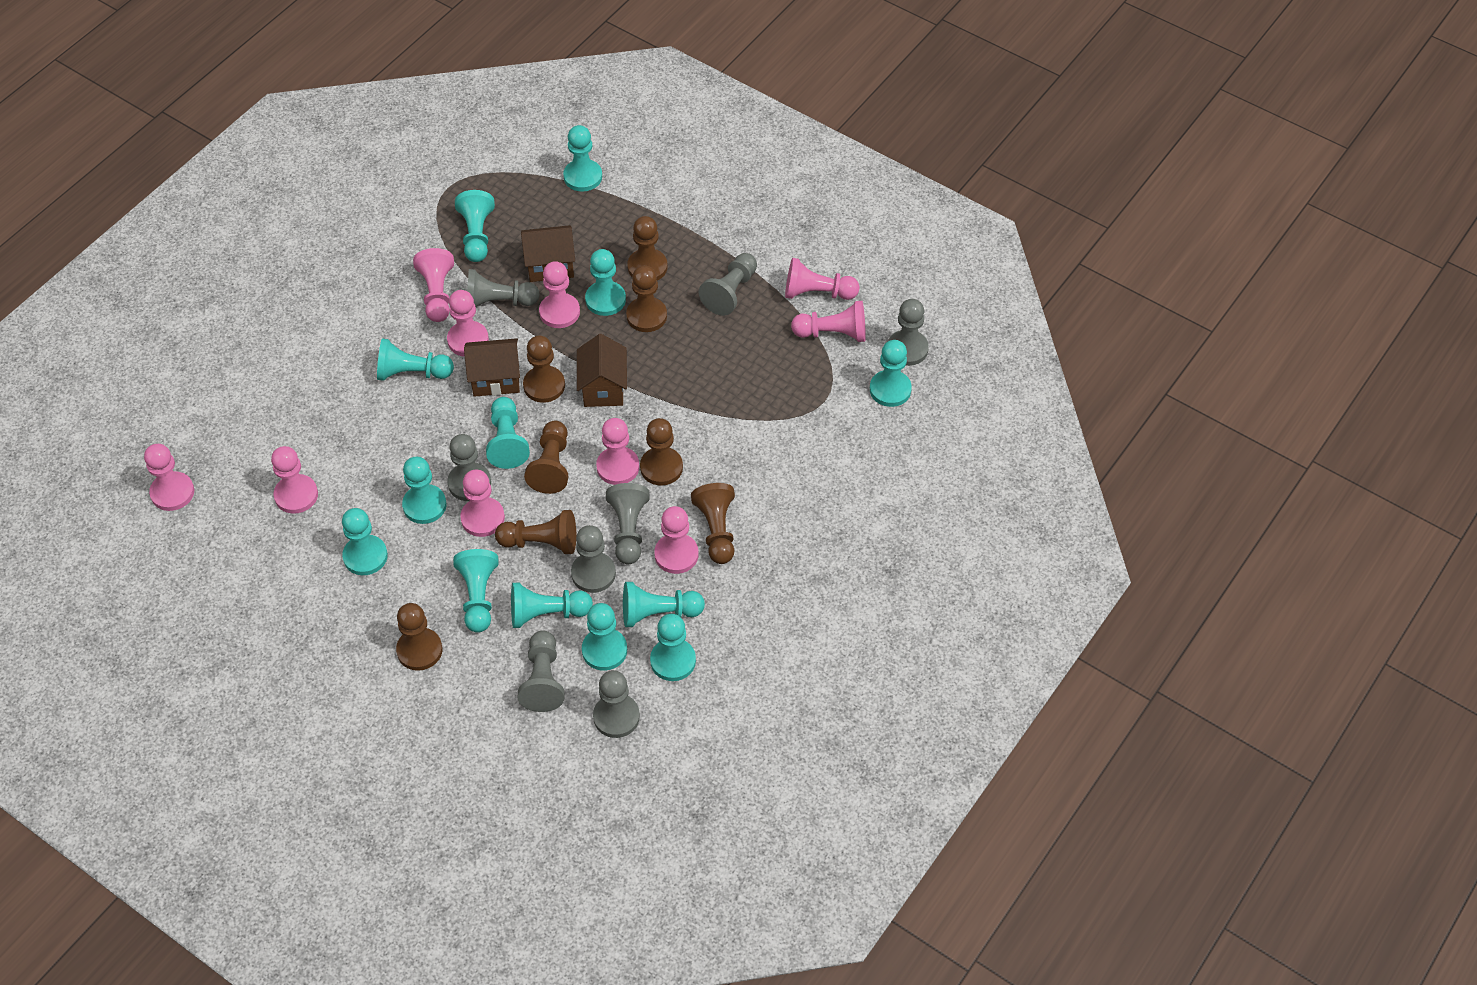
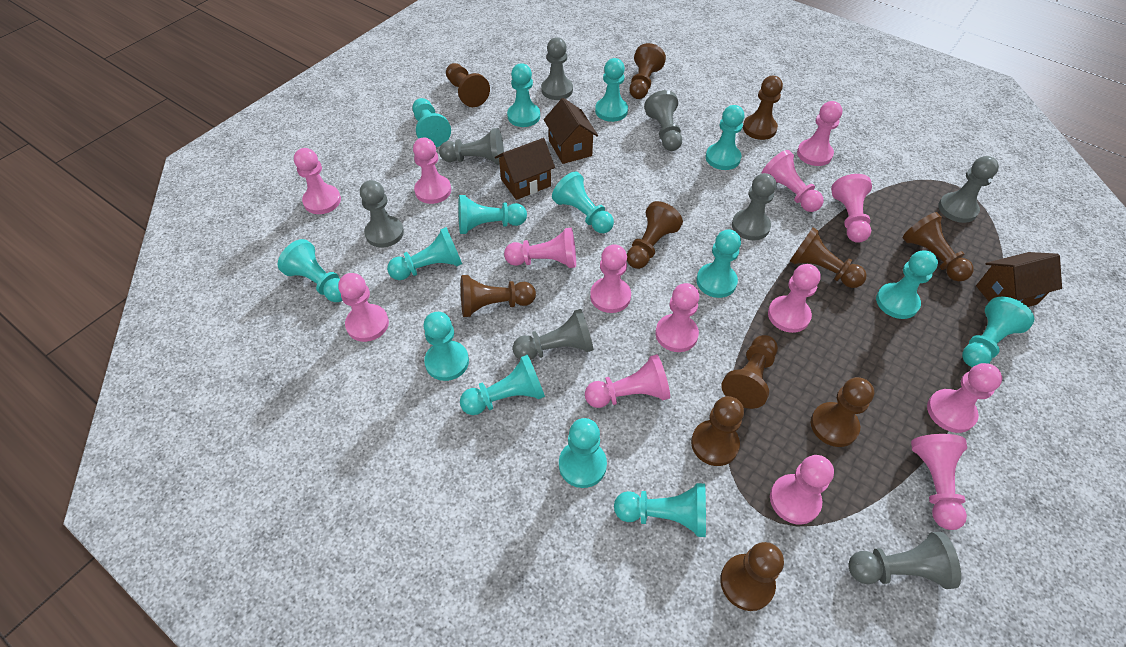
brown pawn: [396,603,442,671] [495,510,576,554] [523,336,565,403] [524,421,568,494] [626,265,667,332] [627,216,668,281] [640,418,683,486] [691,483,735,564] = 8 -> [446,63,490,107] [461,275,536,317] [627,201,683,269] [629,43,666,99] [691,396,744,466] [720,542,784,611] [721,335,778,409] [743,76,783,140] [790,227,867,288] [811,377,874,447] [902,212,974,281] = 11
pink pawn: [144,444,194,511] [271,446,318,514] [413,248,454,322] [447,290,489,357] [460,470,505,537] [539,261,580,328] [596,418,639,485] [654,506,699,574] [785,258,859,300] [791,301,866,342] = 10 -> [294,148,341,214] [338,273,389,342] [413,138,451,204] [504,228,576,268] [585,354,670,408] [590,244,631,313] [656,283,699,352] [761,150,824,212] [768,264,821,333] [770,455,834,525] [797,101,842,166] [831,174,872,243] [911,434,967,530] [927,363,1002,433] = 14
turquoise pawn: [342,508,388,575] [377,339,454,381] [402,457,446,524] [453,549,499,633] [455,190,495,262] [486,397,530,469] [511,583,593,628] [563,125,602,192] [582,603,627,671] [585,249,626,316] [623,582,705,627] [650,614,696,681] [870,340,912,407] = 13 -> [278,239,343,302] [387,227,462,280] [413,98,451,147] [423,312,469,381] [458,195,527,234] [460,354,545,415] [507,63,540,127] [552,171,614,233] [559,418,607,488] [595,58,628,122] [614,483,706,537] [696,229,741,298] [706,105,744,170] [876,250,938,319] [962,297,1034,367] = 15

